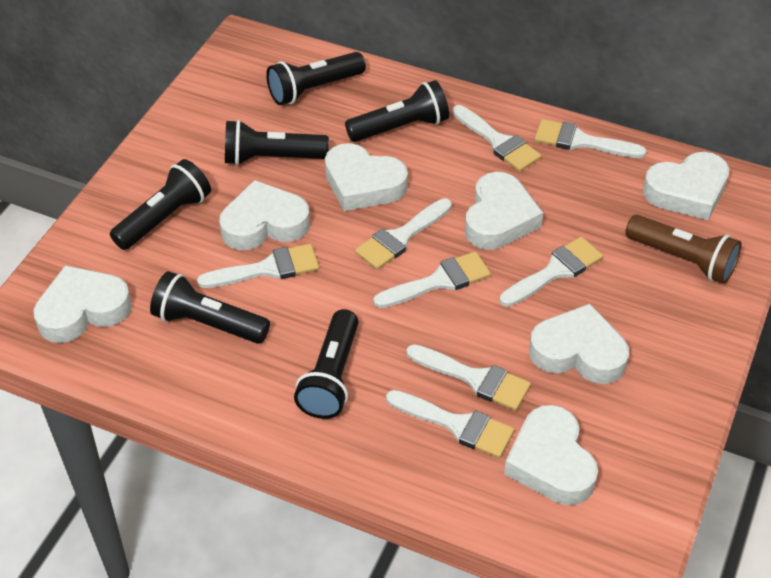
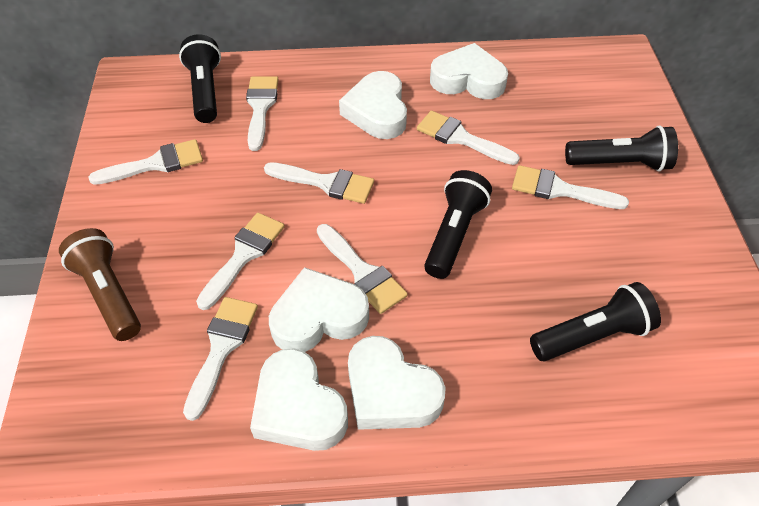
black flashlight: [110,159,211,250] [150,271,270,344] [225,120,329,166] [266,52,366,105] [294,309,359,419] [345,80,449,142] = 6 -> [179,34,221,123] [424,170,492,279] [530,282,661,361] [565,126,678,171] = 4
white heart: [33,265,132,343] [219,180,310,250] [325,143,408,211] [465,172,543,250] [504,405,598,505] [529,304,629,384] [643,152,729,220] = 7 -> [250,348,348,451] [269,267,369,352] [339,71,407,139] [348,336,446,430] [430,43,508,99] = 5

